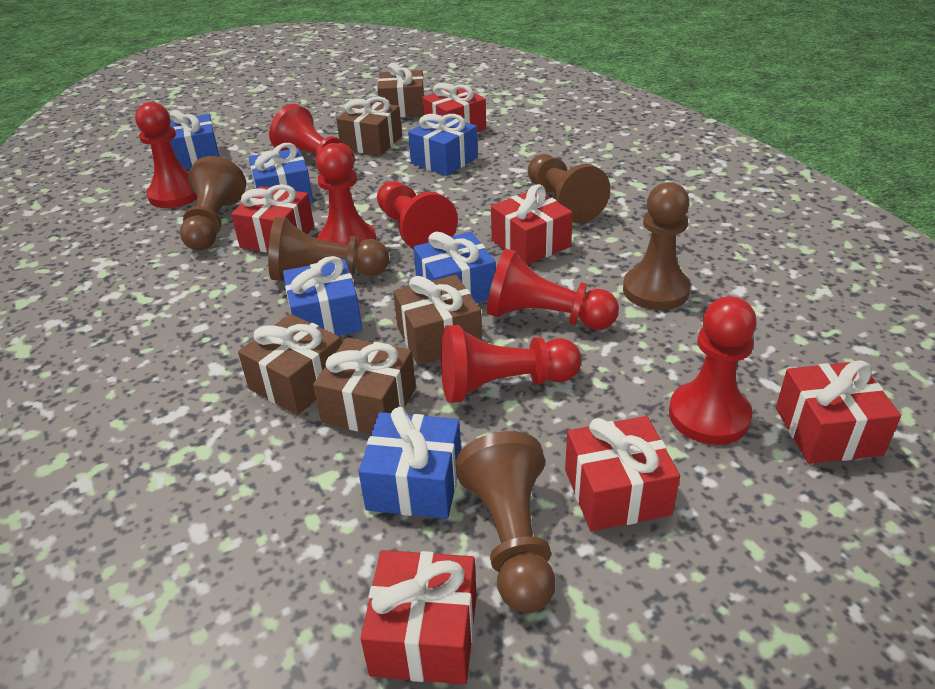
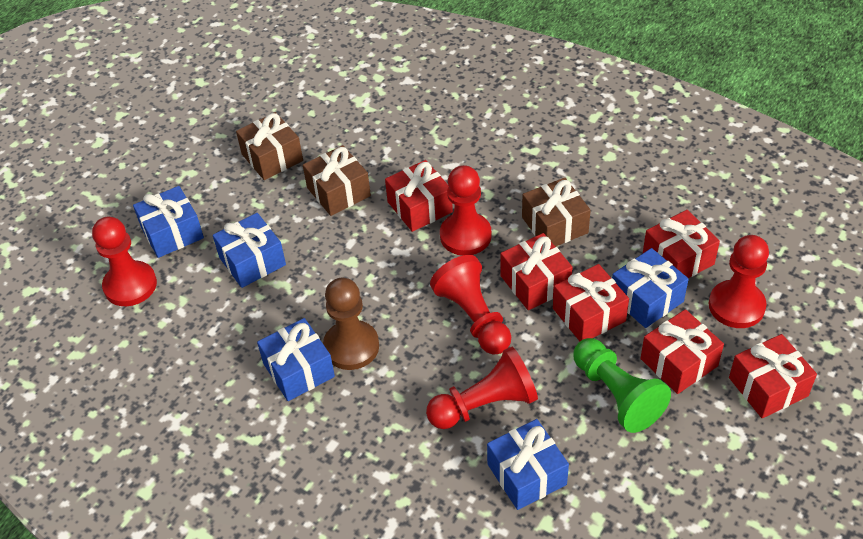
blue gift: [169,110,220,169] [249,143,313,203] [283,256,362,336] [358,407,461,519] [408,114,478,176] [413,232,496,303] = 6 -> [133,186,204,258] [213,213,286,288] [257,318,335,401] [487,419,569,510] [612,248,689,328] = 5
brown gift: [238,314,342,415] [313,337,416,434] [336,96,402,156] [378,63,425,117] [393,275,482,365] = 5 -> [236,112,303,180] [303,145,371,216] [522,178,591,247] = 3
brown pawn: [180,156,246,251] [268,217,389,281] [455,431,556,613] [528,154,610,223] [623,182,691,310] = 5 -> [323,278,379,370] = 1
green pawn: none = 0 -> [573,338,671,433] = 1
red pawn: [135,102,197,208] [269,104,355,166] [316,143,377,245] [377,181,458,250] [441,325,582,403] [487,249,619,330] [669,296,757,445] = 7 -> [92,217,157,306] [426,346,538,429] [430,255,511,355] [440,165,491,256] [709,235,769,328] = 5

